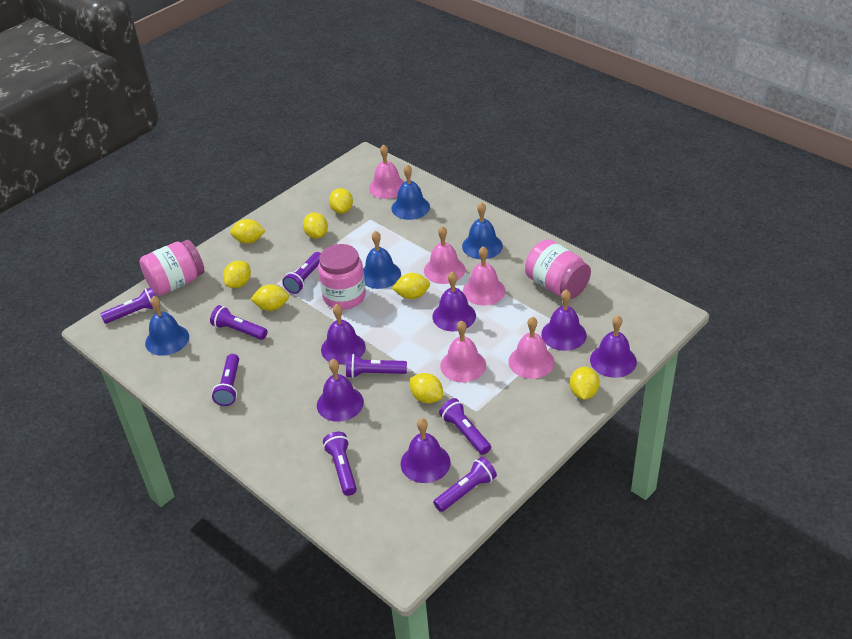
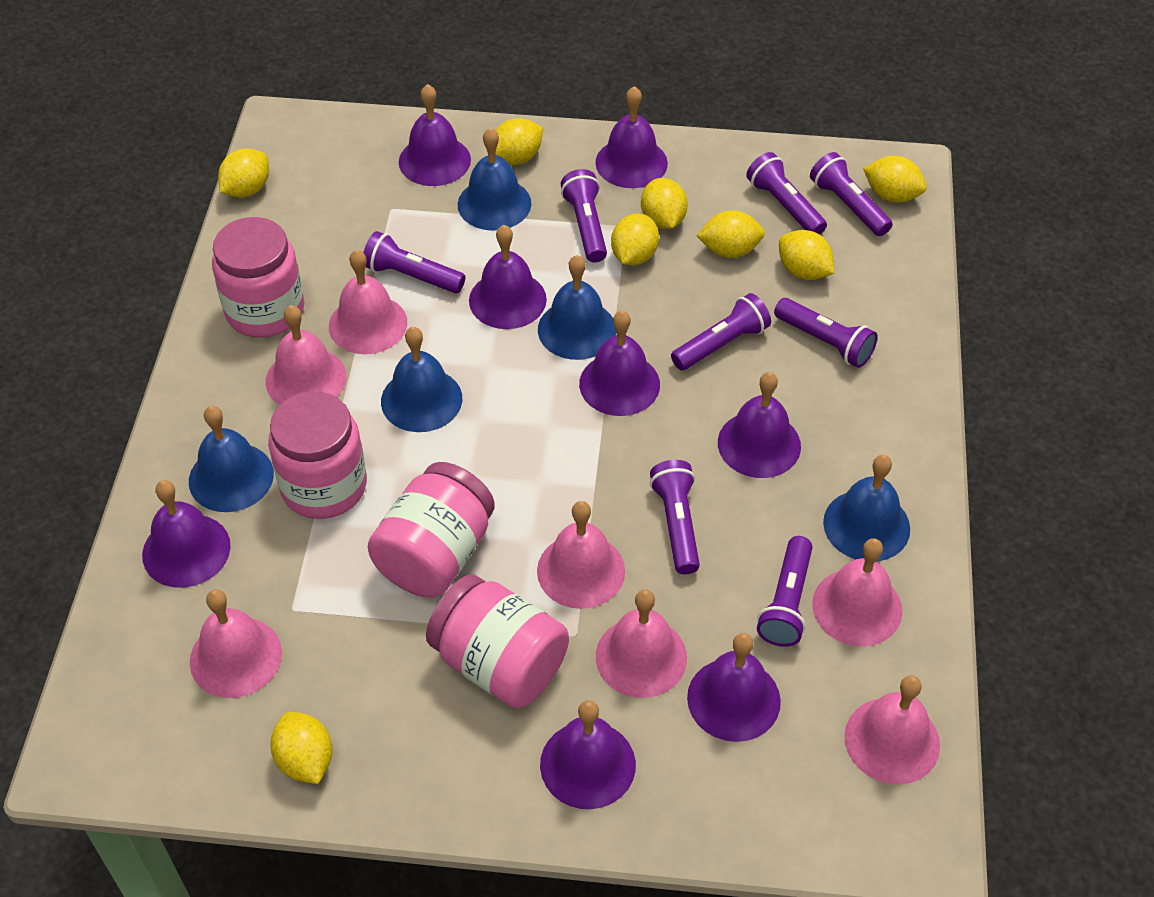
blue bell: [145,296,189,356] [363,231,401,289] [391,164,430,220] [462,202,503,259] = 4 -> [189,406,274,512] [381,327,462,432] [458,128,531,231] [538,255,616,360] [823,455,910,562] = 5
pink bell: [369,144,404,199] [424,226,465,284] [440,320,486,382] [463,246,505,305] [508,317,555,379] = 5 -> [190,589,282,698] [266,305,347,405] [329,250,407,354] [537,501,625,609] [596,589,687,698] [812,538,903,646] [845,675,940,785] = 7
pink jar: [139,240,204,296] [318,244,366,310] [525,239,591,299] = 3 -> [212,217,304,338] [268,391,367,519] [368,462,495,597] [426,574,569,708] = 4
purple bell: [317,359,364,422] [321,304,366,365] [401,418,451,483] [432,272,476,332] [541,290,587,351] [590,315,637,378] = 6 -> [142,480,231,588] [399,84,471,186] [469,225,547,329] [540,700,636,809] [579,311,660,416] [595,86,668,188] [687,633,781,742] [718,372,801,478] = 8

